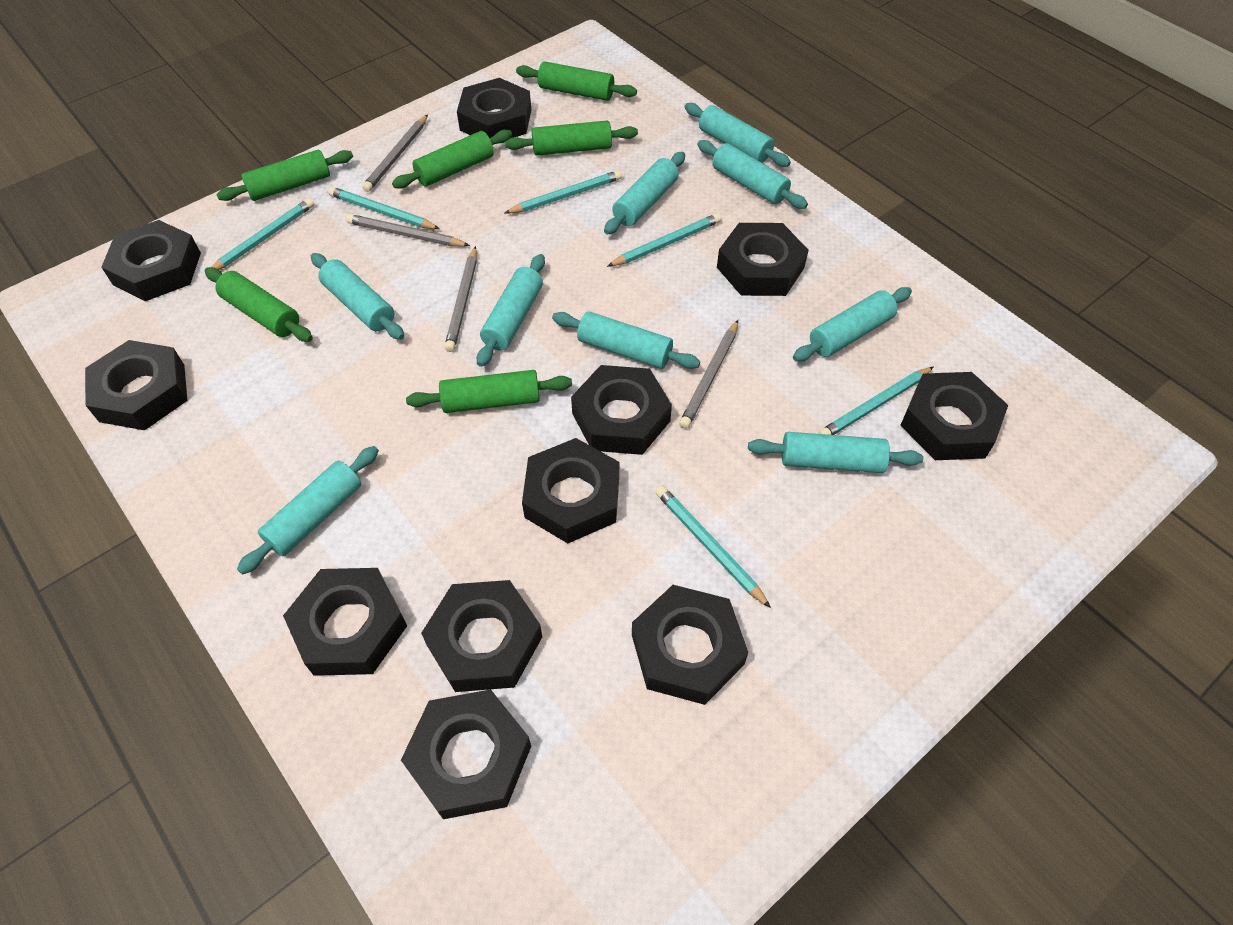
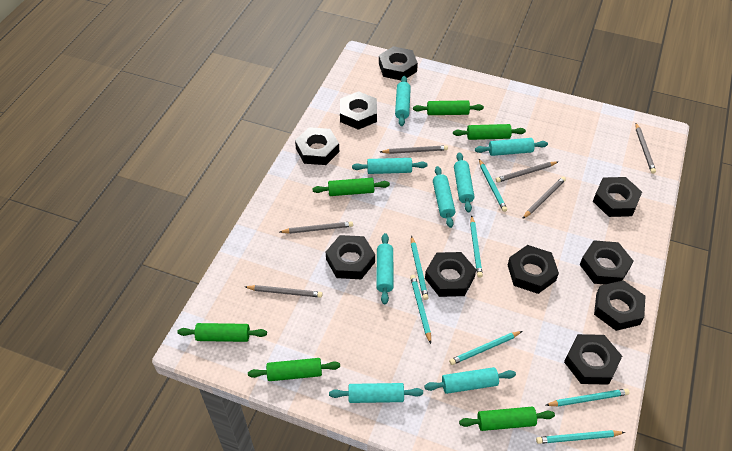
black nut: [85,340,187,430] [101,220,201,301] [283,568,407,676] [401,689,531,819] [421,580,542,692] [457,78,531,138] [522,438,619,543] [571,365,672,455] [632,585,748,705] [717,223,809,296] [900,372,1008,460] = 11 -> [295,127,339,165] [326,235,375,279] [340,91,377,130] [379,46,418,80] [425,252,476,297] [508,245,559,294] [564,334,622,385] [580,240,633,284] [593,177,642,217] [594,280,646,331] = 10
grey pencil: [346,214,470,246] [362,115,428,192] [444,246,477,352] [679,320,738,429] = 4 -> [245,285,323,298] [280,221,353,234] [380,145,448,154] [495,162,558,183] [522,176,566,219] [635,123,656,173] = 6
turquoise pencil: [205,198,314,275] [328,187,440,229] [505,170,622,214] [607,213,721,267] [656,486,771,608] [819,366,934,435] = 6 -> [410,275,431,344] [411,236,429,300] [449,331,522,365] [470,215,483,278] [479,159,507,212] [536,430,625,444] [546,389,630,407] = 7
turquoise rolling pin: [237,446,379,575] [311,253,404,340] [477,254,545,367] [552,311,700,369] [604,152,685,235] [685,103,791,167] [697,140,808,209] [748,432,923,473] [793,287,912,361] = 9 -> [329,383,423,403] [352,158,427,174] [376,233,393,305] [395,76,411,126] [424,367,516,394] [433,166,456,228] [454,152,474,213] [475,138,548,156] = 8

